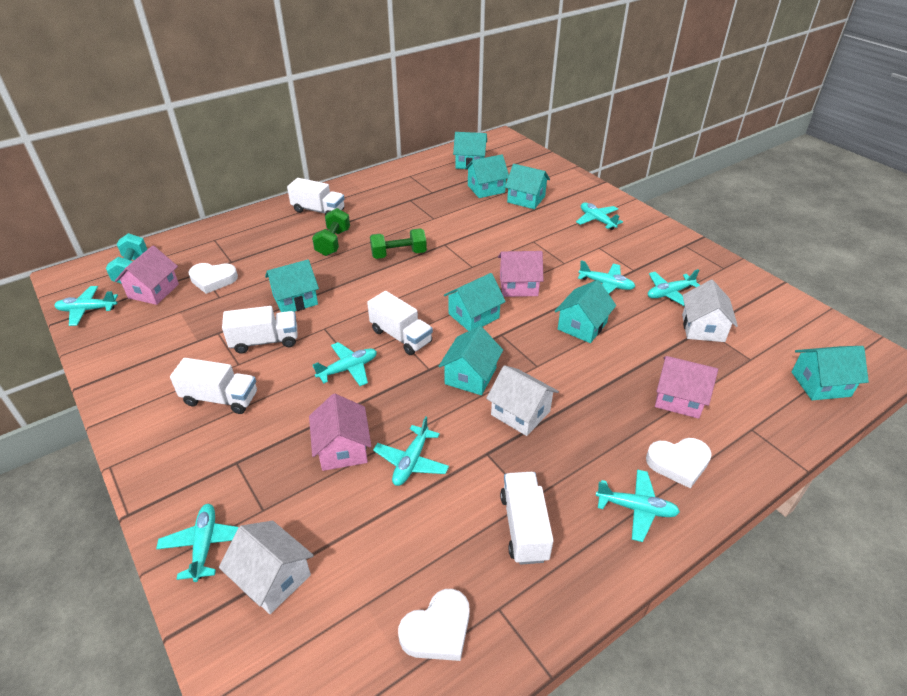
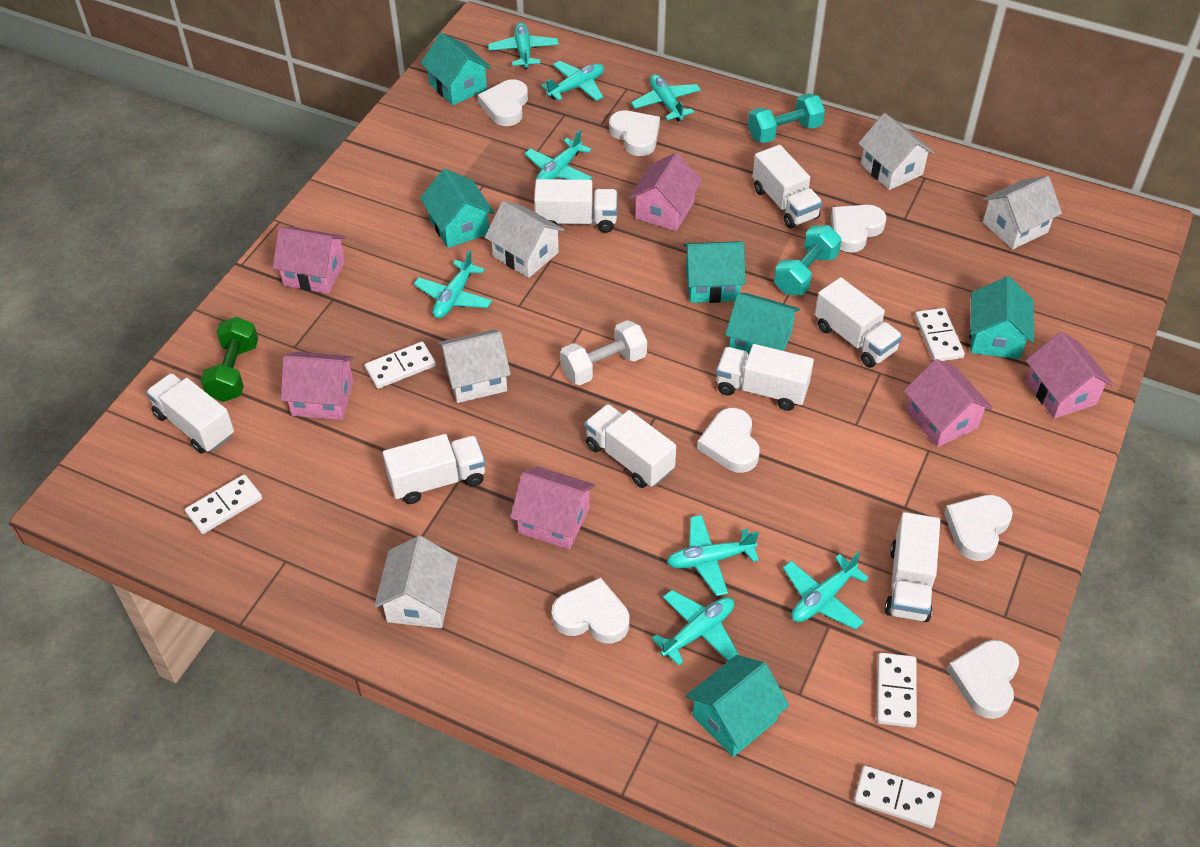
green dumbbell: [312,208,350,256] [370,228,427,259] = 2 -> [200,317,258,402] = 1
pink house: [115,245,179,305] [309,394,371,471] [498,251,544,297] [655,356,718,419] = 4 -> [273,227,346,294] [281,352,354,420] [510,466,595,550] [629,152,702,231] [904,359,993,447] [1026,332,1114,419] = 6
turquoise dumbbell: [106,233,147,284] = 1 -> [748,93,825,143] [774,225,841,295] = 2
turquoise house: [265,259,319,312] [438,326,503,395] [444,273,506,331] [453,132,487,170] [465,154,509,198] [505,164,550,209] [555,280,616,343] [792,346,869,400] = 8 -> [420,169,494,248] [421,33,491,105] [683,241,746,303] [686,655,789,757] [725,293,800,356] [970,276,1034,359] = 6
white domino: none = 0 -> [185,474,262,534] [365,342,436,389] [854,766,942,828] [877,653,917,728] [915,308,965,361] = 5
white dumbbell: none = 0 -> [560,320,647,385] = 1
white heart: [188,263,238,294] [398,589,470,661] [646,438,712,488] = 3 -> [478,79,528,126] [552,577,629,643] [609,110,660,156] [697,408,760,473] [831,205,886,253] [944,495,1013,561] [947,640,1019,719] = 7
white house: [219,521,314,614] [486,365,559,436] [682,280,738,342] = 3 -> [374,536,458,628] [438,329,511,403] [485,201,564,278] [858,113,935,190] [982,176,1062,249] = 5
white truck: [170,358,257,414] [222,306,297,354] [287,178,345,216] [367,291,433,355] [500,472,553,565] = 5 -> [146,373,234,454] [383,434,486,504] [534,179,617,233] [585,404,676,488] [716,344,814,411] [753,145,823,228] [815,277,903,368] [885,512,940,622] = 8

